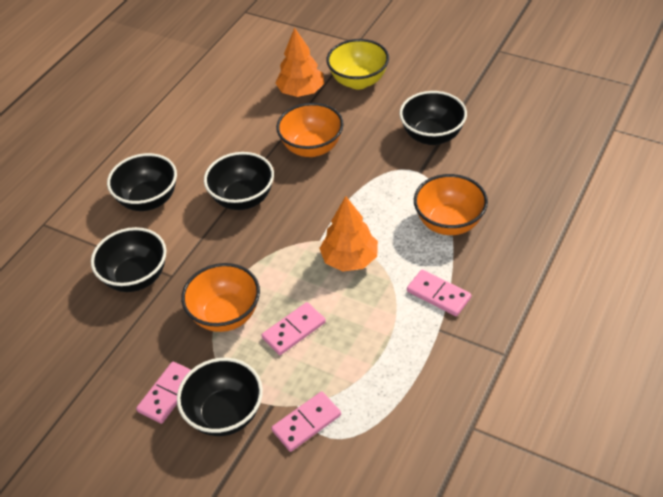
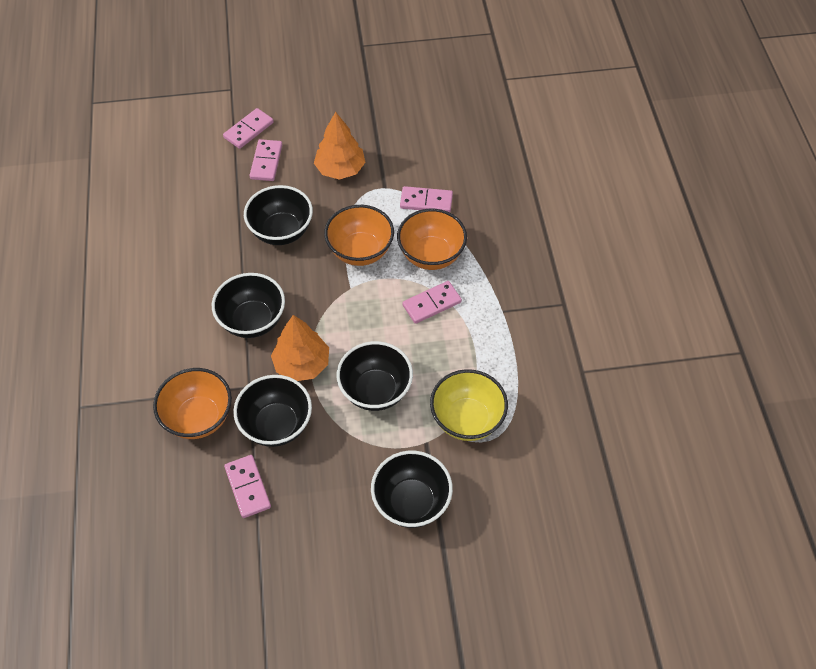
pink domino: [136,362,191,424] [261,302,326,355] [271,391,341,452] [407,269,471,316] = 4 -> [223,108,274,149] [224,455,271,518] [249,139,282,181] [400,186,453,213] [402,281,462,324] = 5

